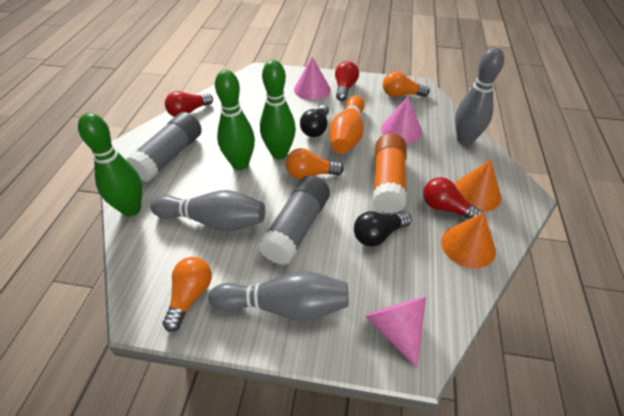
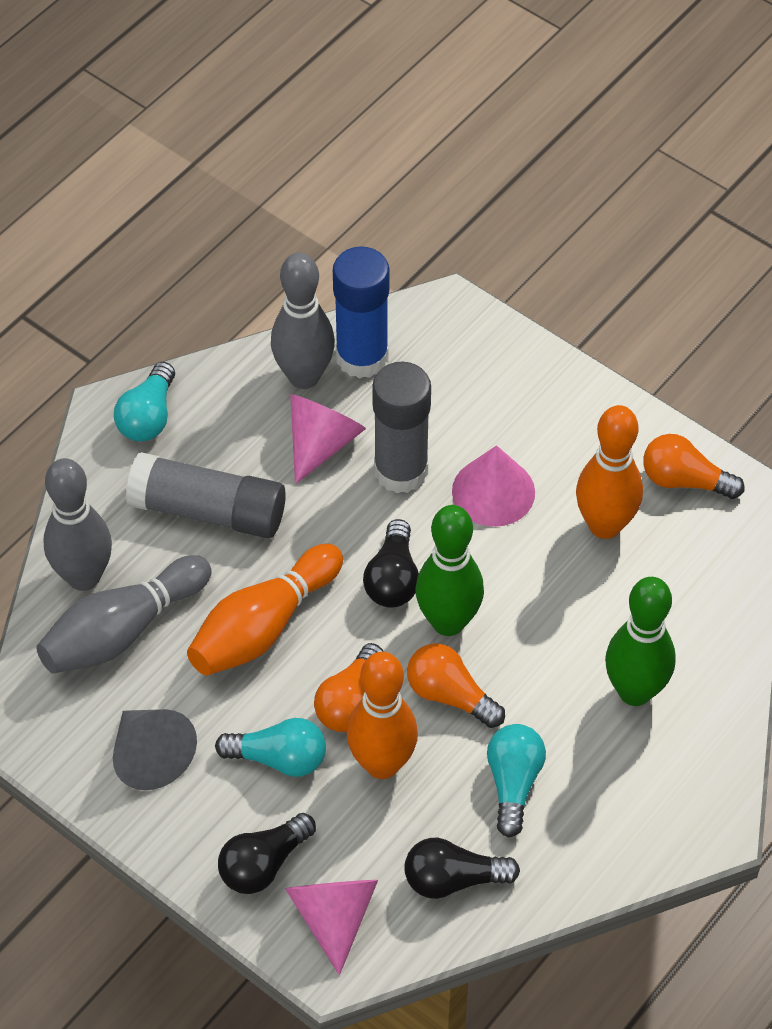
black light bulb: [300,105,329,137] [354,211,411,247] = 2 -> [218,813,316,894] [363,519,419,607] [404,838,520,899] = 3
blue glue stick: none = 0 -> [333,246,390,379] = 1
green bowling pin: [78,113,142,216] [215,70,255,170] [260,60,296,159] = 3 -> [415,505,484,636] [605,577,676,706] = 2
grey cone: none = 0 -> [113,709,197,790] = 1
orange bowling pin: [329,95,365,154] = 1 -> [187,544,343,676] [347,652,418,779] [576,405,643,539] = 3
orange cone: [441,212,496,268] [455,159,501,212] = 2 -> none = 0
orange glue stick: [373,133,407,214] = 1 -> none = 0
red light bulb: [165,91,213,117] [335,61,359,101] [423,177,483,219] = 3 -> none = 0
turquoise light bulb: none = 0 -> [114,362,175,442] [215,718,326,777] [487,724,546,838] = 3

